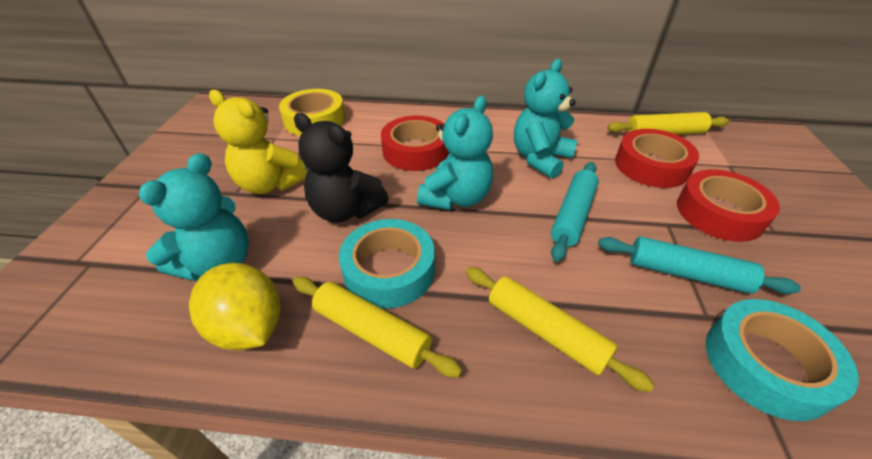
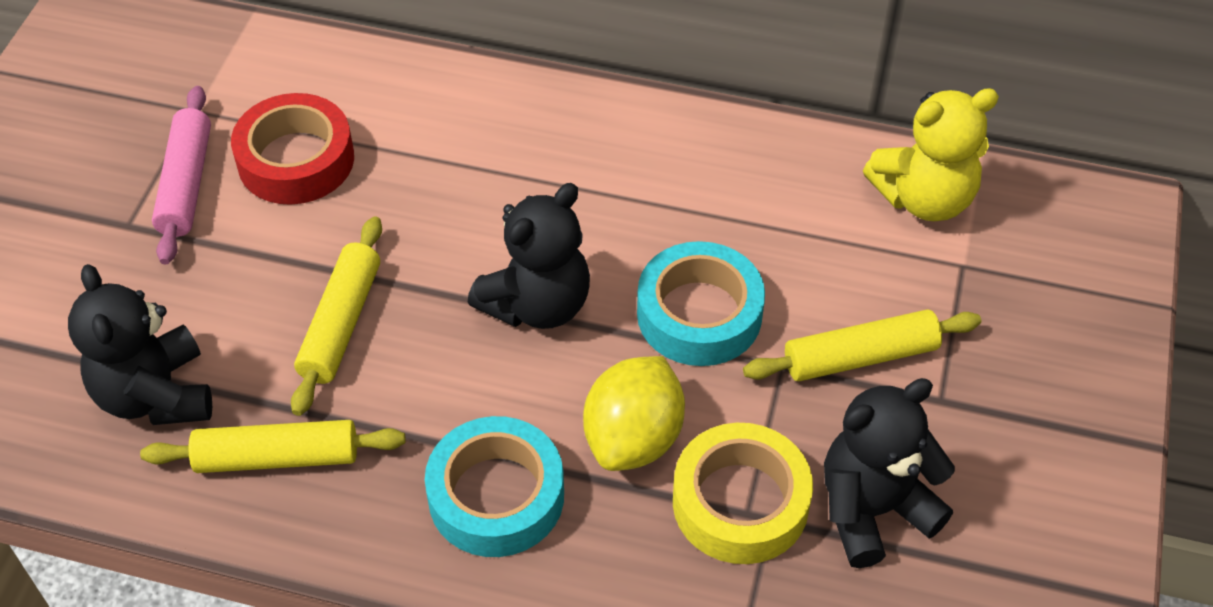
black teddy bear: [294,113,389,223] = 1 -> [68,264,212,425] [468,183,590,329] [824,378,955,568] = 3
pink rolling pin: none = 0 -> [152,86,211,265] = 1
red tape: [381,116,449,171] [615,129,699,188] [677,169,780,242] = 3 -> [231,93,354,205] = 1
turquoise rolling pin: [551,162,599,262] [598,236,801,294] = 2 -> none = 0
turquoise teddy bear: [139,153,249,282] [417,95,493,210] [514,59,577,179] = 3 -> none = 0

